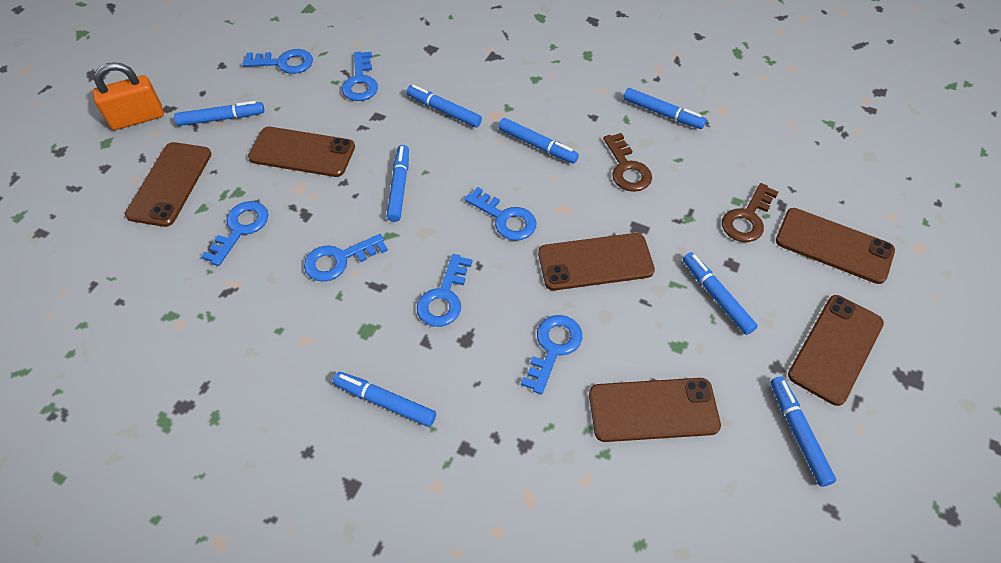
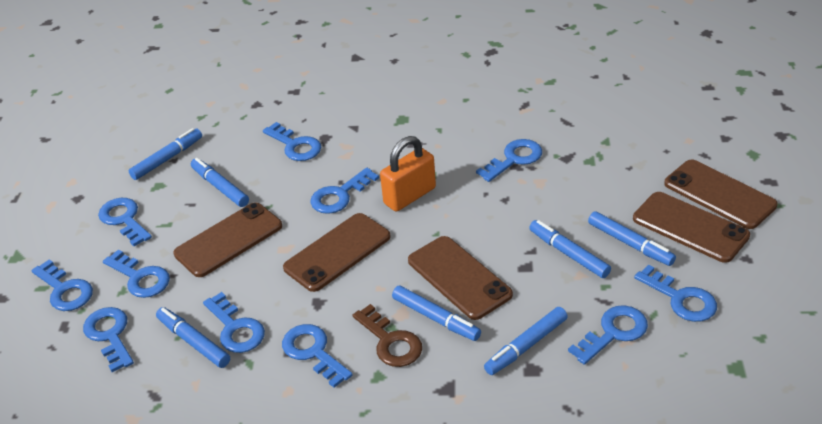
blue key: [201,201,269,266] [243,49,313,74] [304,234,388,282] [342,52,378,101] [417,254,472,327] [464,187,536,241] [521,315,582,394] = 7 -> [31,259,93,311] [83,307,134,372] [98,198,152,246] [103,249,170,298] [203,292,265,353] [263,122,321,161] [282,324,353,388] [310,167,379,214] [476,139,542,182] [568,305,648,365] [634,265,717,322] = 11
blue marker: [174,101,264,126] [333,372,436,427] [387,145,409,222] [406,85,482,127] [498,118,579,164] [624,88,706,129] [683,252,758,335] [770,376,836,487] = 8 -> [129,128,202,180] [156,307,230,368] [191,158,249,207] [392,285,481,341] [484,307,568,375] [529,220,611,278] [588,211,676,266] = 7
brown key: [603,133,652,192] [722,183,779,242] = 2 -> [353,304,422,367] = 1
brown phone: [125,142,211,227] [248,127,355,177] [538,233,655,290] [589,378,721,442] [776,208,895,284] [788,295,884,406] = 6 -> [173,202,282,277] [283,213,391,292] [408,236,513,320] [633,192,750,263] [664,159,778,229] = 5

